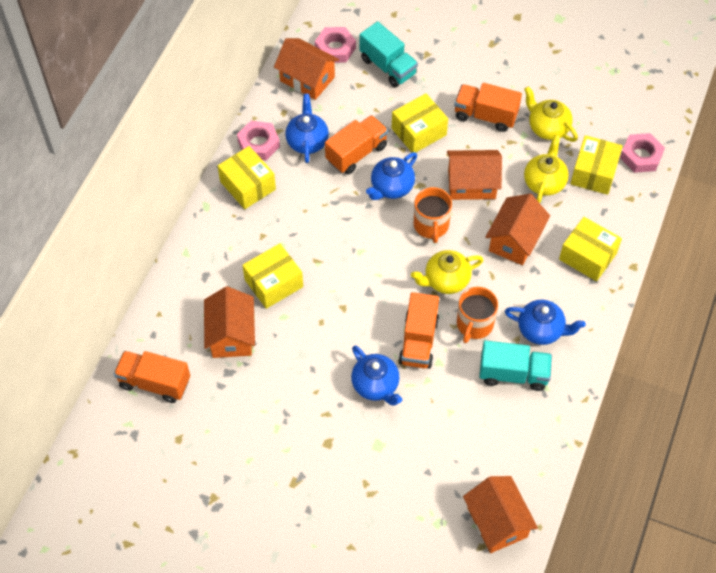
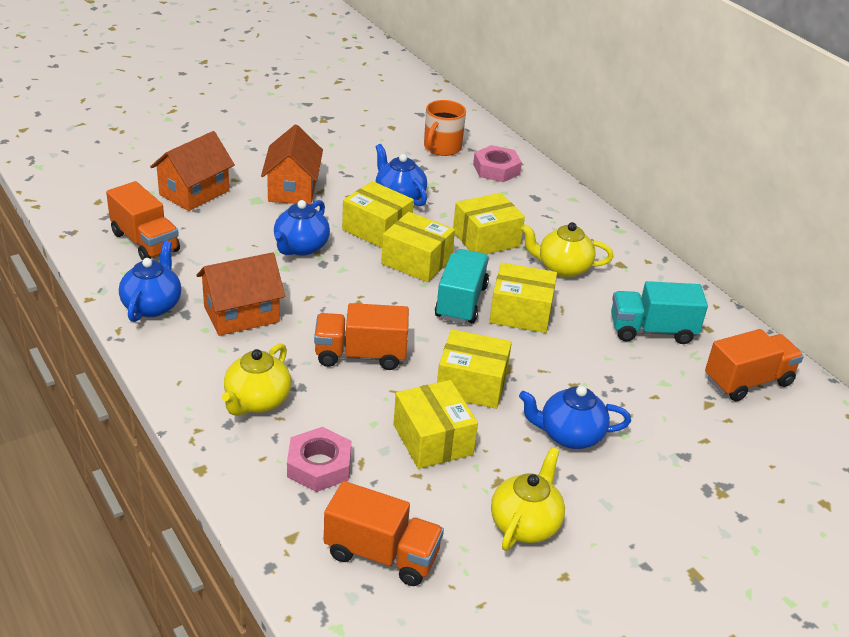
orange house: [204,286,255,358] [274,38,339,100] [447,150,502,200] [463,476,538,553] [485,194,550,265] = 5 -> [150,131,235,211] [196,252,285,336] [261,125,323,205] = 3
orange mug: [414,187,452,243] [457,287,498,343] = 2 -> [424,100,466,156] = 1
pink nut: [237,121,280,161] [315,27,356,63] [620,133,665,173] = 3 -> [287,427,351,492] [473,145,522,182] = 2
yellow box: [218,146,276,209] [242,243,303,309] [392,93,448,152] [559,217,622,281] [570,135,623,195] = 5 -> [342,181,414,248] [381,212,455,282] [394,380,478,469] [437,329,512,409] [453,193,525,254] [489,263,557,333] = 6

